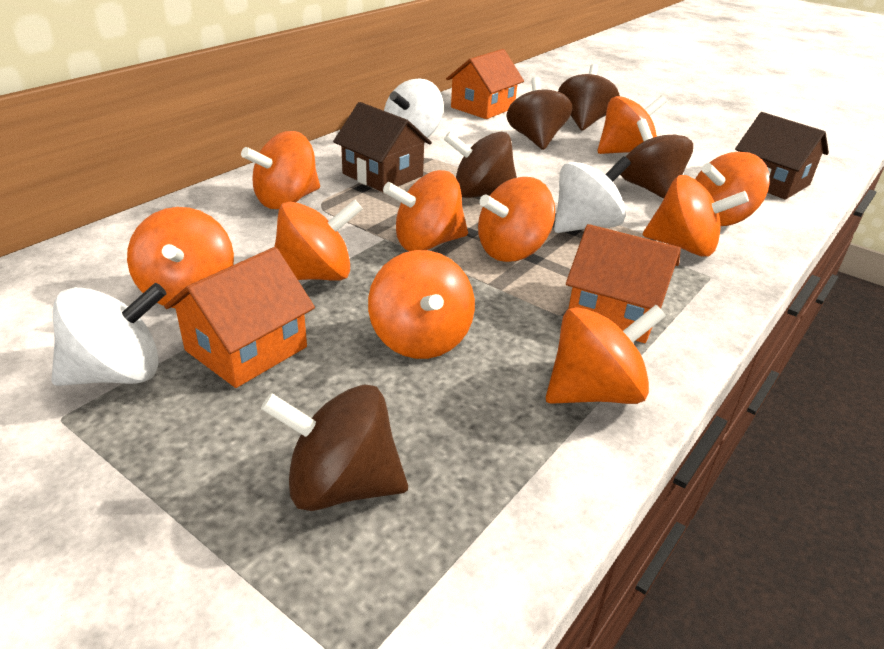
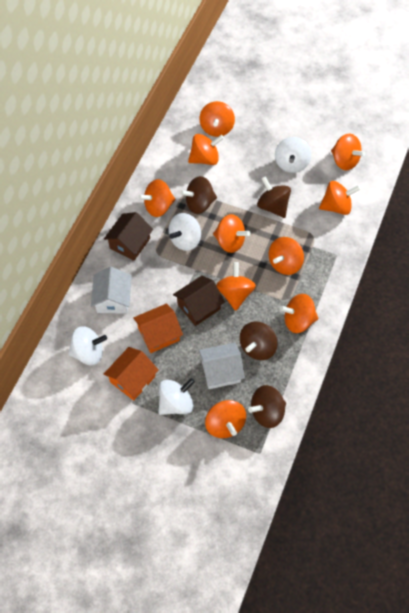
brown spinning top: [261,384,408,511] [444,131,517,198] [506,77,572,150] [558,64,620,131] [620,119,693,199] = 5 -> [180,176,217,214] [240,322,278,360] [248,385,286,428] [257,176,291,218] = 4
orange house: [164,247,315,388] [446,49,524,119] [566,224,681,343] = 3 -> [104,347,159,401] [133,303,183,353] = 2
white house: none = 0 -> [91,267,132,314] [199,342,245,389] = 2
white spinning top: [51,283,167,386] [384,78,444,138] [554,156,631,233] = 3 -> [68,326,107,365] [158,378,195,415] [168,213,201,251] [275,137,311,173] = 4

